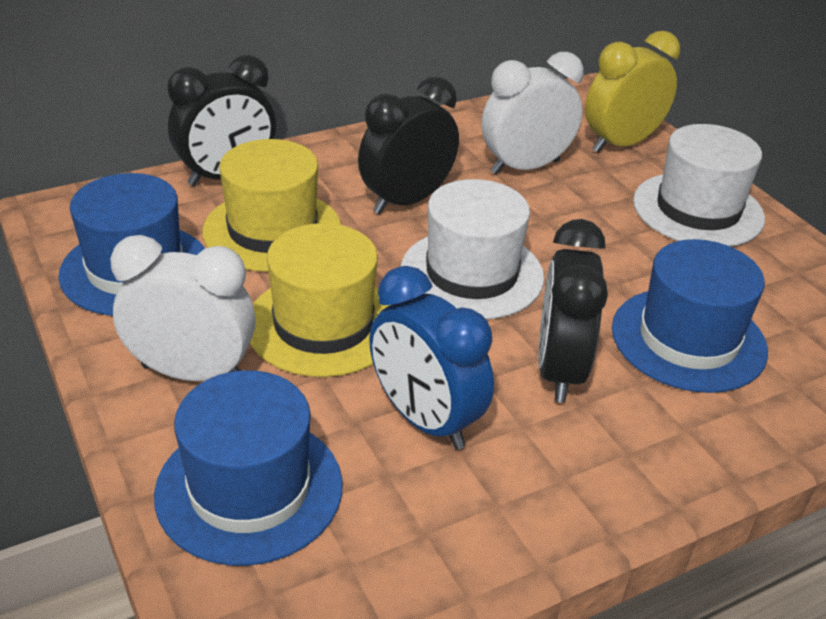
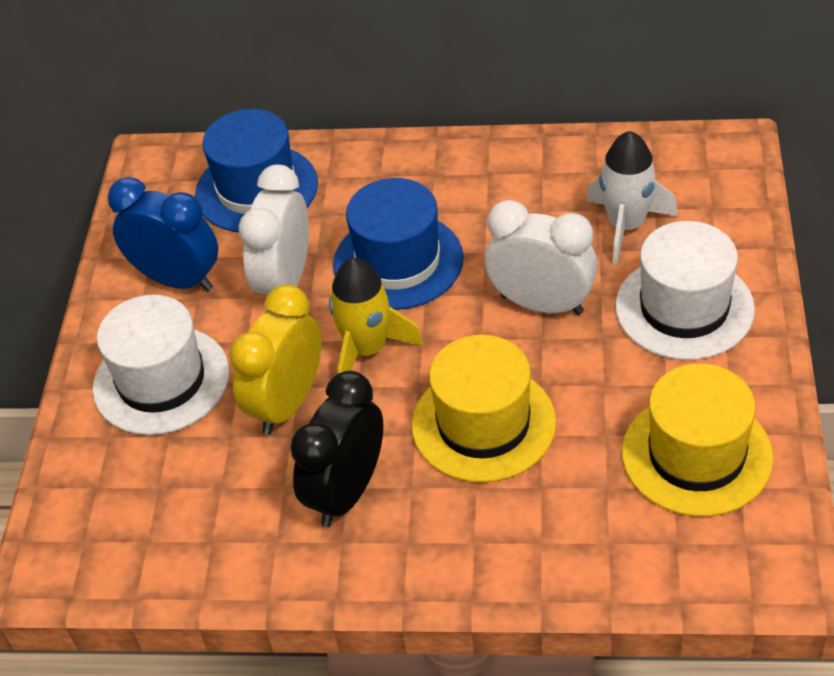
black clock: [167,55,276,186] [358,77,459,214] [538,219,608,402] = 3 -> [290,371,383,527] = 1
blue hat: [58,173,205,316] [154,370,343,566] [612,239,768,393] = 3 -> [195,109,318,232] [333,178,464,310] = 2
white rocket: none = 0 -> [586,131,678,264] = 1
yellow rocket: none = 0 -> [329,258,423,373] = 1

